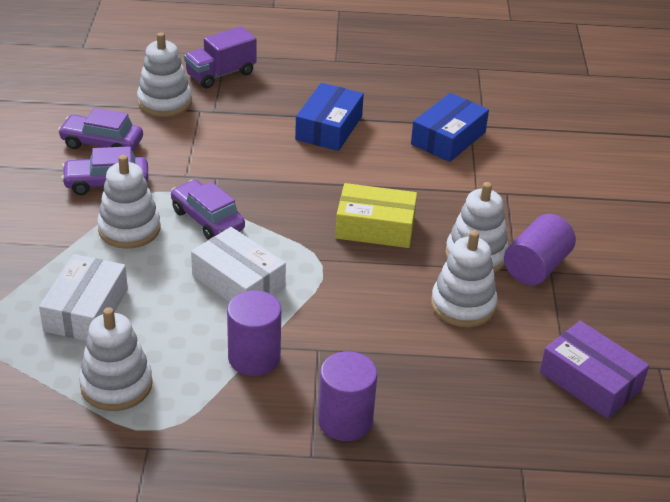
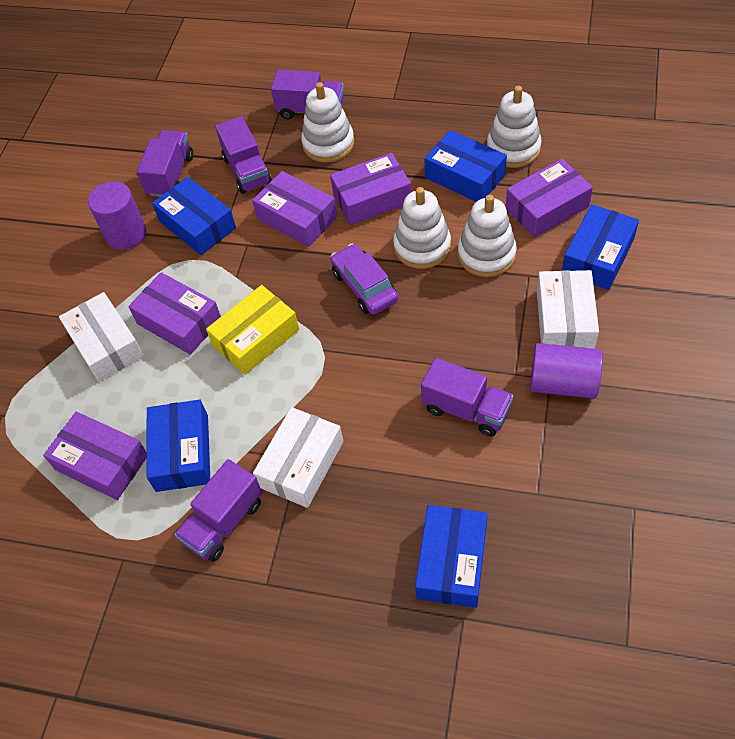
blue box: [295,83,364,151] [411,93,489,162] = 2 -> [146,400,210,492] [152,177,236,255] [415,505,487,608] [424,130,507,202] [562,204,639,290] = 5
purple box: [540,321,649,419] = 1 -> [43,412,147,500] [128,272,221,355] [252,171,337,247] [330,153,411,225] [506,159,593,237] = 5
purple car: [58,108,143,152] [61,146,148,195] [171,180,245,240] = 3 -> [331,244,398,315] = 1
purple cylinder: [227,290,281,376] [318,351,377,441] [504,214,576,285] = 3 -> [88,181,146,250] [530,343,603,399] = 2
purple truck: [184,26,256,89] = 1 -> [137,130,193,197] [174,459,262,562] [215,116,272,194] [271,70,344,119] [421,358,513,437] = 5
white box: [39,254,128,341] [191,227,286,302] = 2 -> [59,292,144,382] [253,407,344,508] [537,270,599,349] = 3
white stacking toy: [79,307,153,411] [97,155,160,249] [137,32,192,117] [431,230,498,327] [445,182,509,273] = 5 -> [301,82,354,163] [393,187,451,269] [458,195,517,277] [487,86,542,168] = 4

